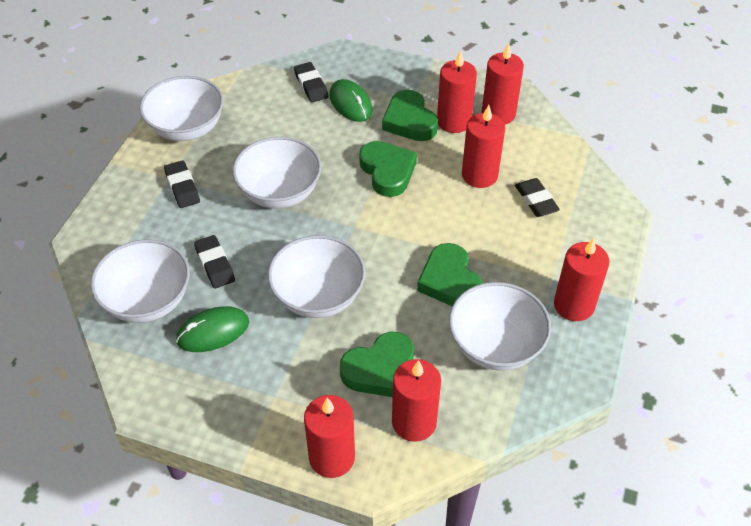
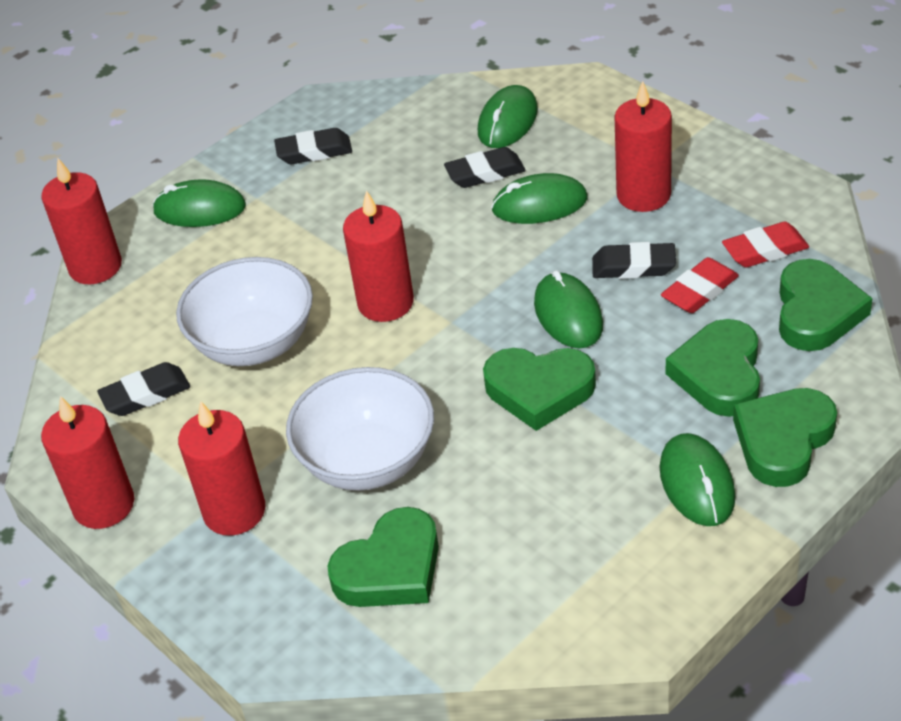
green heart: [340,332,414,397] [359,141,417,197] [382,90,438,141] [417,243,482,306] = 4 -> [327,507,439,607] [483,348,596,431] [666,319,760,417] [733,388,837,487] [779,259,873,351] = 5
green mouse: [176,306,249,352] [329,79,373,122] = 2 -> [152,180,246,227] [478,85,538,148] [491,173,587,224] [534,270,603,349] [660,433,736,526] = 5
red candle: [304,395,355,478] [392,359,441,442] [437,50,477,133] [462,105,505,188] [482,43,524,124] [554,238,609,321] = 6 -> [41,158,122,284] [41,396,134,529] [178,401,265,536] [343,190,414,322] [614,81,672,212] = 5
red eraser: none = 0 -> [661,257,739,313] [722,222,809,267] = 2
white bowl: [91,239,190,323] [139,76,224,141] [233,137,322,209] [268,235,366,318] [449,282,551,371] = 5 -> [176,257,313,366] [286,367,434,491] = 2

